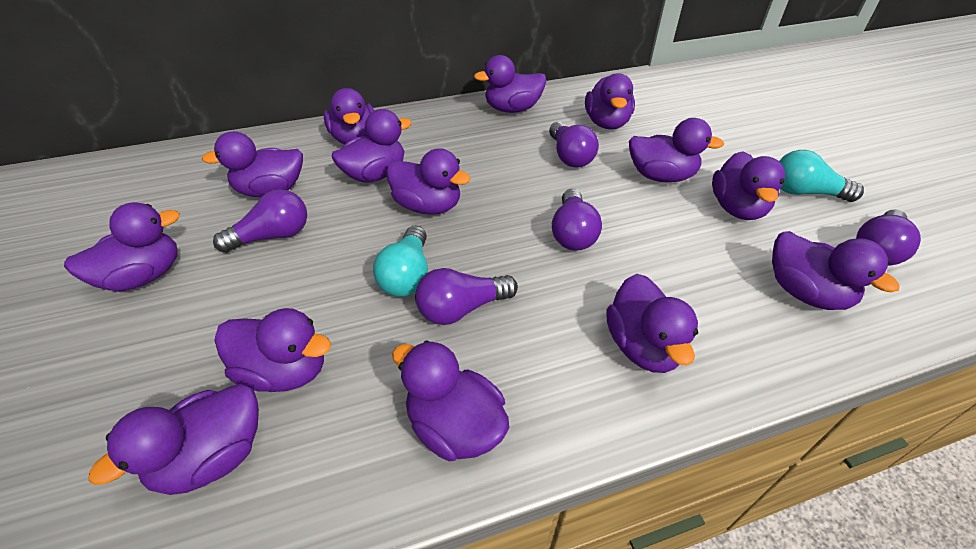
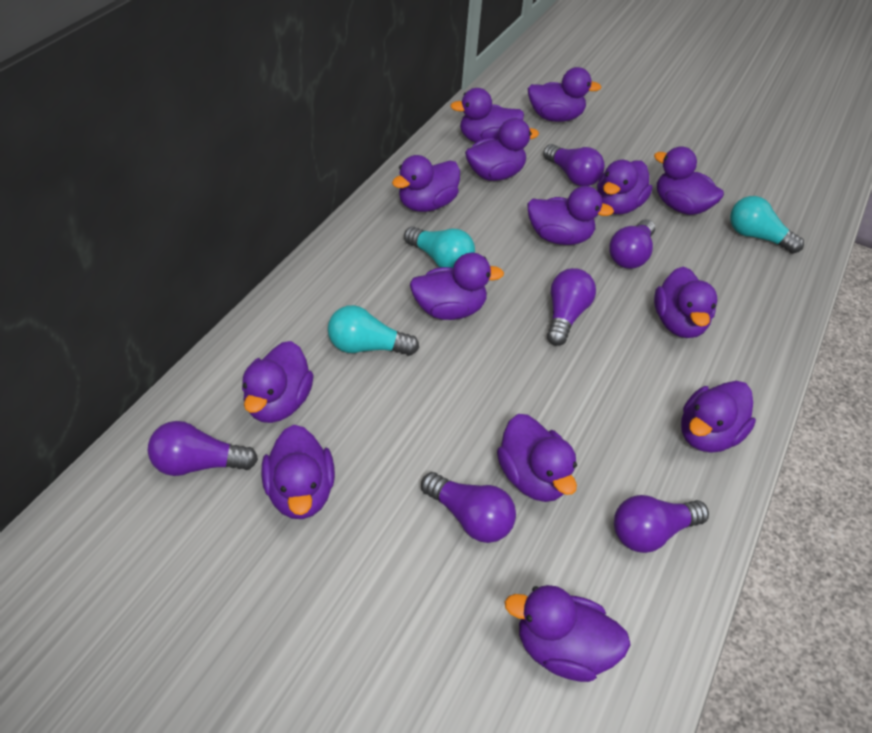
purple light bulb: [213,189,307,253] [415,268,518,325] [549,122,599,168] [552,189,602,251] [856,209,921,266] = 5 -> [148,421,258,476] [421,472,516,543] [543,144,605,186] [547,268,596,346] [609,219,655,269] [614,495,709,553] = 6
turquoise light bulb: [373,226,428,297] [779,150,864,202] = 2 -> [328,305,419,356] [404,226,475,268] [730,196,804,254] = 3

